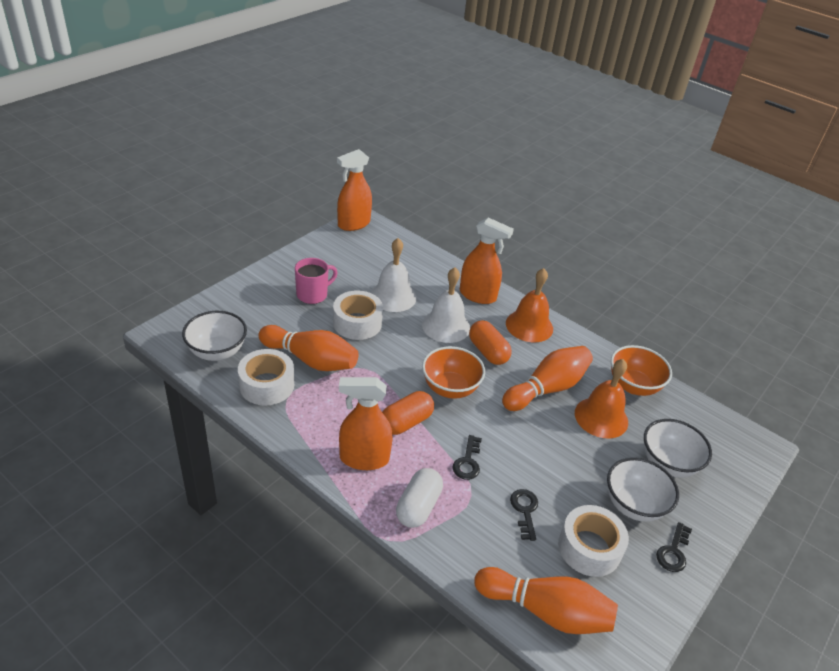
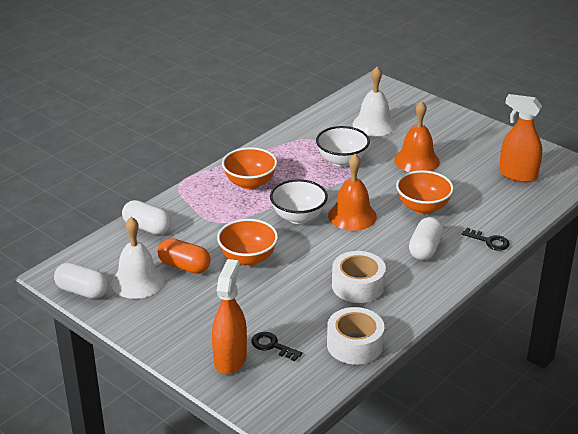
black key: [452,435,482,480] [510,489,538,541] [656,522,692,572] = 3 -> [252,332,302,361] [462,228,510,251] = 2
orange bowl: [422,346,485,399] [611,345,672,396] = 2 -> [217,219,278,266] [222,147,277,190] [396,170,454,214] = 3
orange bowling pin: [258,325,359,371] [474,567,618,634] [502,346,593,411] = 3 -> none = 0
orange capsule: [382,391,434,435] [469,320,512,365] = 2 -> [157,238,211,274] = 1
orange spray bottle: [337,149,372,231] [339,377,393,470] [460,217,514,304] = 3 -> [212,259,247,374] [499,94,542,182] = 2
pink mug: [295,258,338,304] = 1 -> none = 0
white bowl: [182,311,247,361] [607,457,679,522] [644,419,712,478] = 3 -> [270,179,328,224] [316,126,370,167] = 2
white capsule: [396,468,443,528] = 1 -> [54,263,109,299] [122,200,171,235] [409,217,443,260] = 3
white tape: [238,349,294,405] [333,290,383,340] [558,505,629,577] = 3 -> [327,307,384,364] [332,251,386,303] = 2

